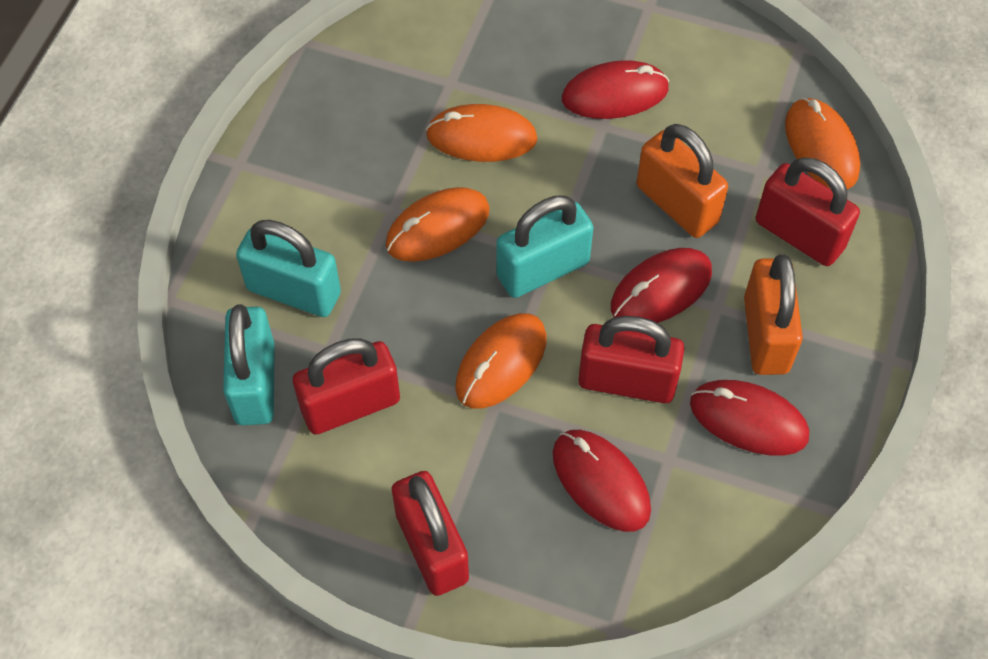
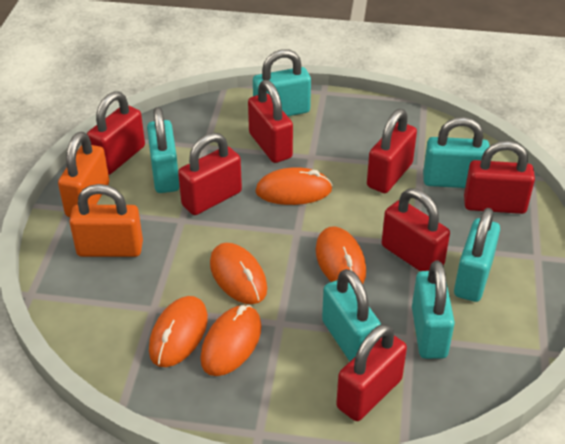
orange mouse: [386,187,490,262] [426,104,537,162] [455,313,547,409] [785,98,860,190] = 4 -> [149,296,208,367] [200,305,262,376] [210,243,267,304] [255,167,333,205] [316,227,366,284] = 5
red mouse: [553,430,651,532] [562,60,669,119] [611,248,712,323] [690,380,809,456] = 4 -> none = 0
red padlock: [293,338,400,435] [392,471,469,596] [578,316,684,403] [756,157,860,266] = 4 -> [87,91,145,175] [178,133,242,215] [248,80,293,163] [336,324,407,421] [367,109,417,193] [382,188,450,271] [464,141,535,214] = 7
turquoise padlock: [223,304,275,425] [236,220,341,317] [496,195,594,298] = 3 -> [147,107,180,193] [253,49,311,116] [322,269,381,362] [412,261,455,359] [423,117,490,188] [454,208,500,302] = 6

